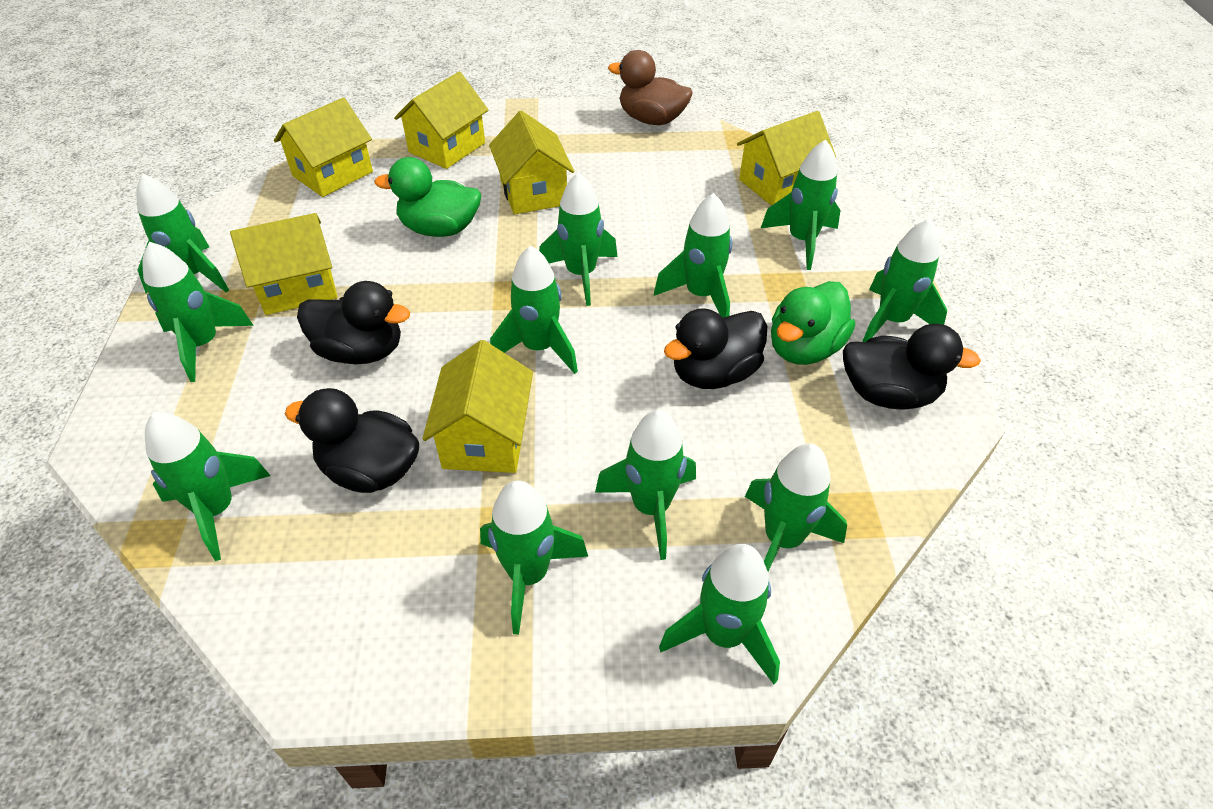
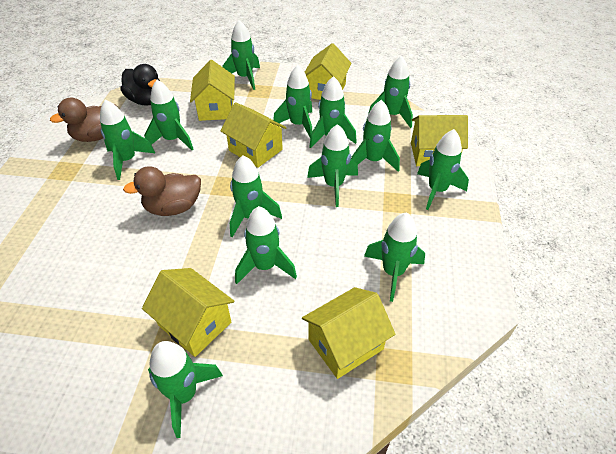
black duck: [285,388,420,493] [297,281,410,364] [664,308,767,389] [843,324,981,410] = 4 -> [120,64,160,106] = 1
brown duck: [608,50,693,125] = 1 -> [50,98,118,142] [123,166,201,216] = 2
green duck: [374,157,481,237] [771,281,855,365] = 2 -> none = 0
green rocket: [136,174,229,293] [142,242,254,382] [145,412,271,561] [480,480,588,635] [490,245,578,374] [539,172,618,306] [595,410,696,560] [654,193,732,318] [659,544,780,684] [745,443,847,571] [761,140,841,270] [862,219,947,342] = 12 -> [100,99,155,180] [144,80,193,150] [148,341,223,438] [222,20,260,90] [230,155,282,237] [235,206,297,284] [273,65,312,138] [307,124,358,207] [309,76,357,148] [351,100,400,172] [364,212,425,302] [368,56,413,128] [417,129,469,210] = 13

